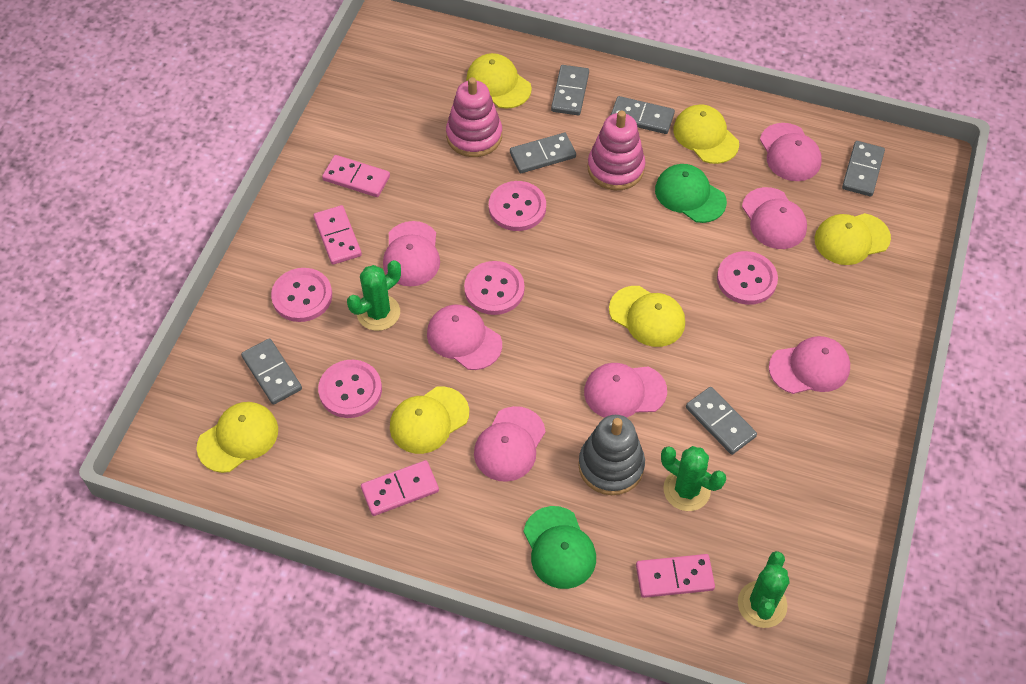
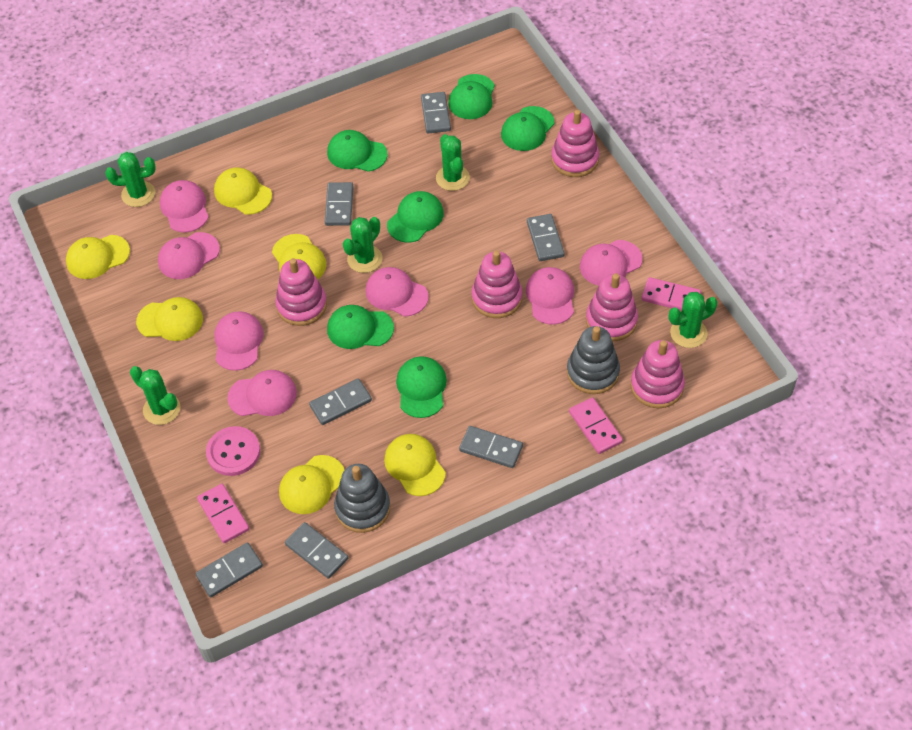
green cactus: [347,260,401,331] [661,446,726,511] [738,551,789,628] = 3 -> [105,152,156,207] [130,366,181,425] [343,217,382,273] [436,134,470,191] [669,292,718,348] = 5
green cap: [524,506,596,589] [655,164,727,223] = 2 -> [327,130,387,172] [327,305,394,349] [387,191,444,243] [396,356,447,418] [448,74,495,119] [501,106,554,151] = 6
grey domino: [241,338,302,405] [510,133,576,173] [551,65,589,115] [611,96,675,134] [686,387,757,455] [842,141,885,196] = 6 -> [196,542,263,598] [285,522,348,579] [309,378,372,425] [325,182,354,226] [421,92,451,134] [459,426,523,468] [527,214,565,261] = 7
grey stacking toy: [578,415,645,495] = 1 -> [334,464,391,533] [567,326,620,394] = 2
pink button: [271,268,332,322] [318,360,382,418] [464,261,525,315] [489,181,546,231] [717,251,778,305] = 5 -> [206,426,260,476] = 1
pink domino: [313,205,362,265] [322,155,390,197] [361,460,439,516] [636,554,715,598] = 4 -> [197,484,249,543] [569,397,623,454] [641,277,701,311] = 3
pink stacking toy: [446,77,502,157] [587,111,645,190] = 2 -> [275,258,327,326] [472,250,522,318] [551,110,599,177] [586,273,638,341] [631,340,685,408] = 5

